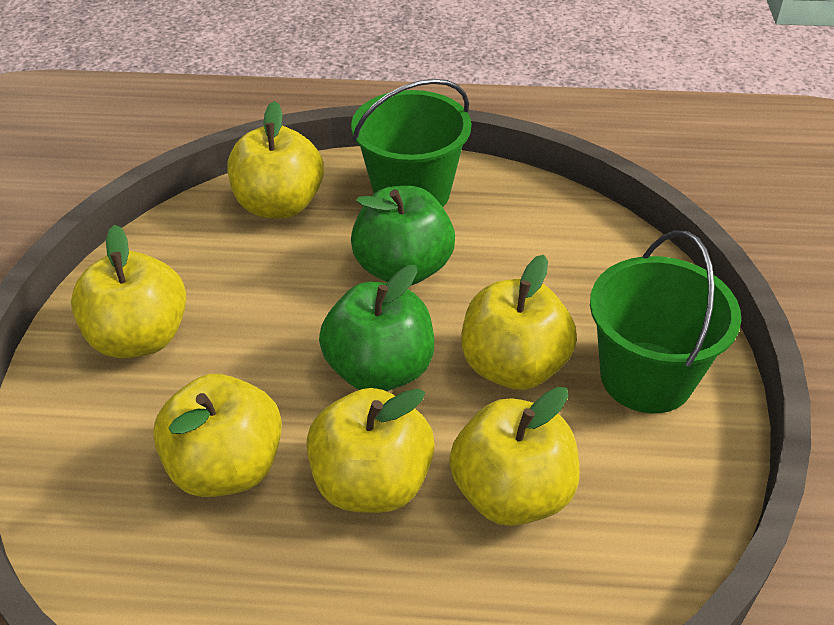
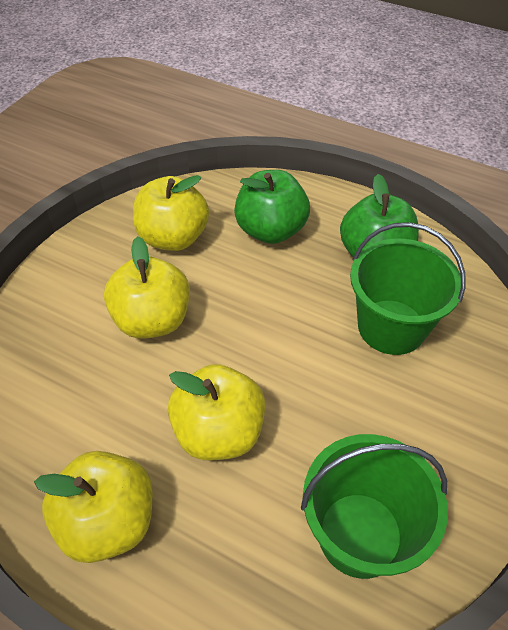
yellow apple: [71,225,187,358] [153,374,282,497] [228,101,324,219] [307,388,435,513] [449,387,580,526] [461,255,577,390] = 6 -> [34,451,153,563] [104,236,190,339] [133,175,209,251] [168,364,266,460] = 4

